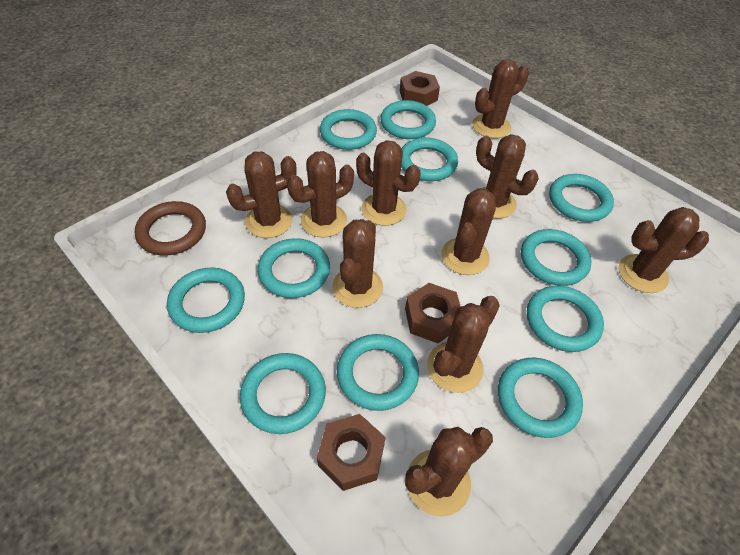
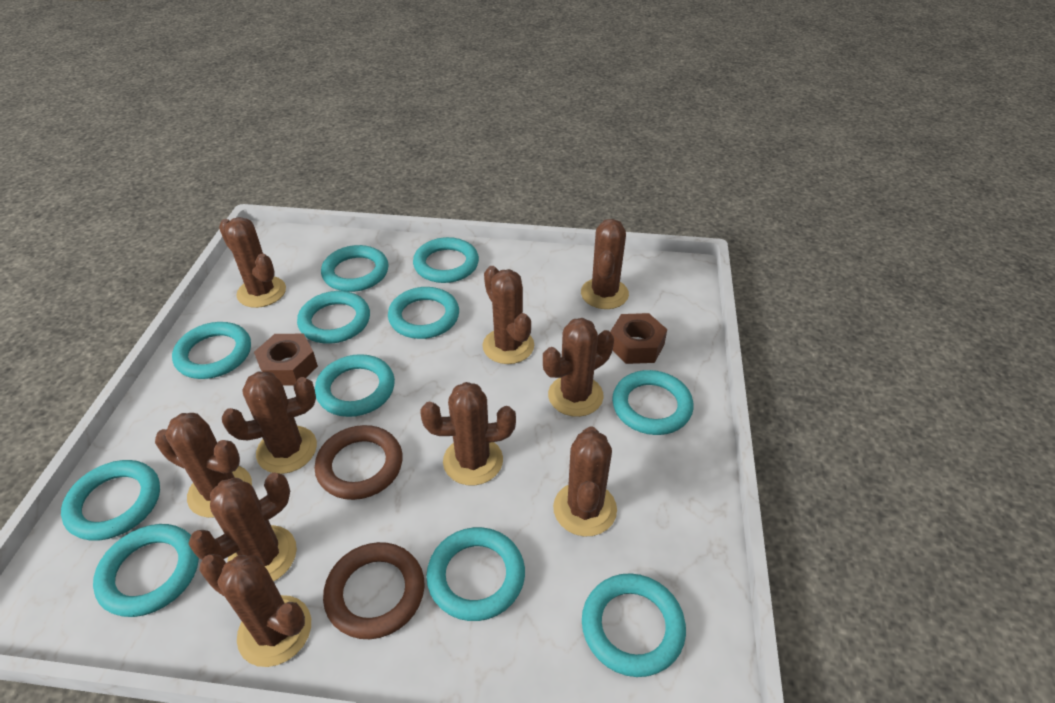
brown nut: [317,414,385,491] [400,71,440,106] [405,283,461,343] = 3 -> [254,334,318,386] [610,313,667,364] = 2
brown ring: [135,201,206,256] = 1 -> [315,425,403,500] [323,542,425,639] = 2

